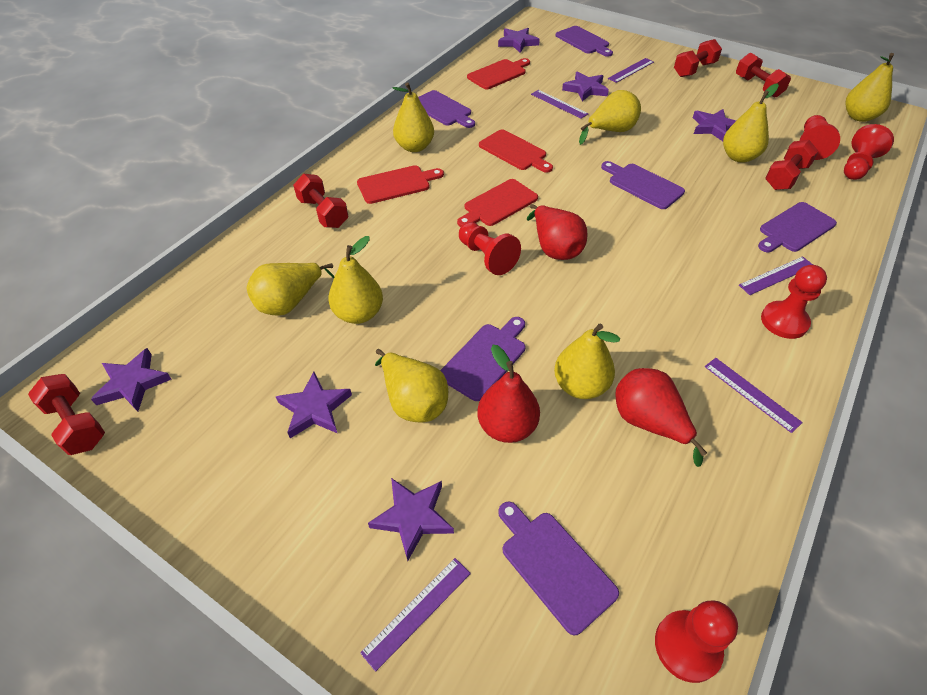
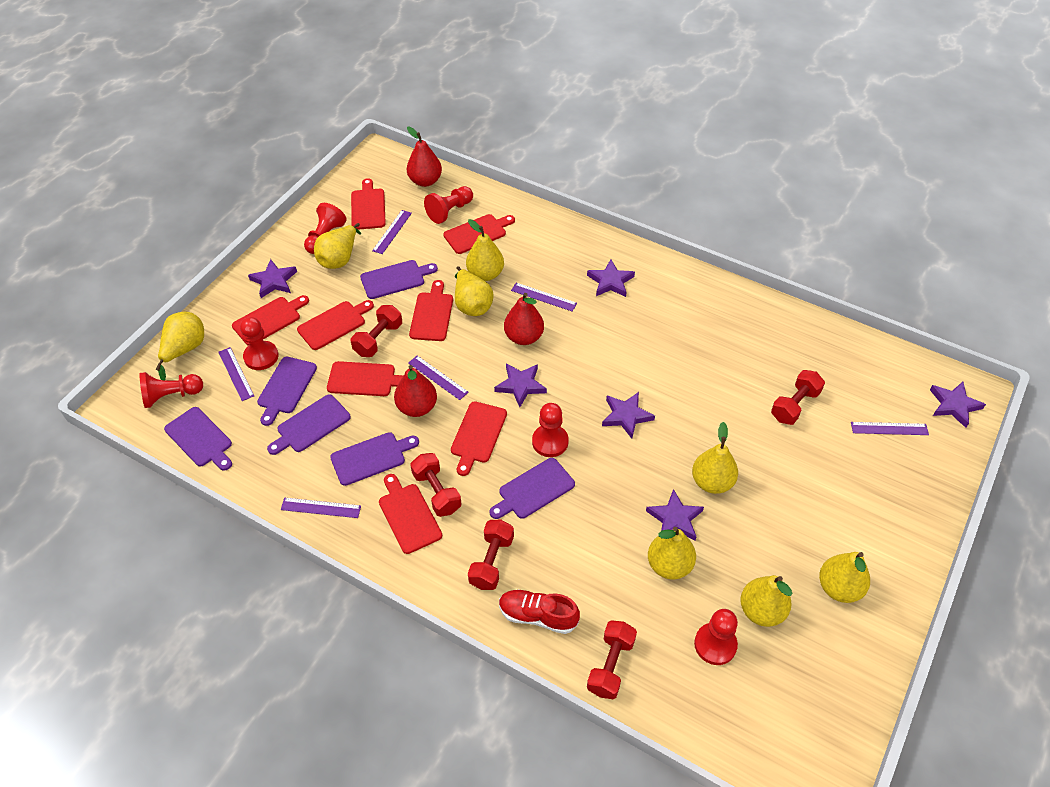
purple ruler: [360,558,471,672] [531,90,589,119] [608,58,654,83] [705,358,803,433] [739,256,813,295] = 5 -> [218,347,254,401] [281,498,361,518] [372,210,412,254] [408,356,469,400] [511,283,577,312] [851,422,929,435] = 6
red cutting board: [357,165,444,204] [457,179,538,227] [467,58,530,89] [479,129,553,173] = 4 -> [232,295,309,346] [297,300,374,350] [327,361,404,396] [351,178,386,230] [379,474,442,554] [409,280,453,341] [443,214,515,254] [451,401,507,476] = 8
red pawn: [459,222,521,275] [655,601,738,683] [761,265,827,339] [800,115,840,160] [844,124,894,180] = 5 -> [140,372,203,408] [240,317,279,370] [304,203,346,254] [424,186,473,224] [532,403,569,457] [694,609,738,665] = 6
red shoe: none = 0 -> [499,589,580,634] = 1

